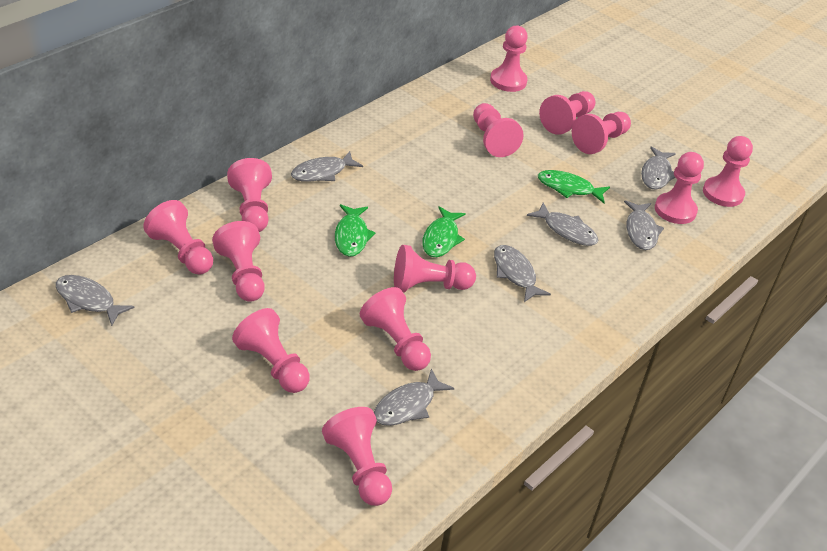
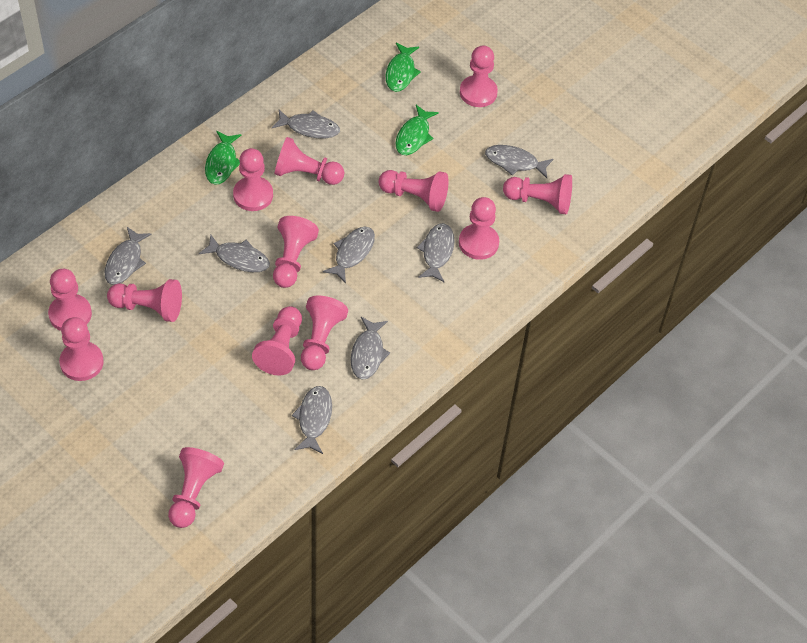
grey fish: [56,275,135,326] [291,151,363,182] [374,369,454,426] [494,245,551,302] [527,203,599,246] [624,200,664,250] [641,147,676,190] = 7 -> [105,227,152,285] [199,234,270,272] [272,110,340,138] [292,386,332,454] [323,227,375,283] [351,317,390,379] [417,223,454,282] [485,145,553,178] = 8

